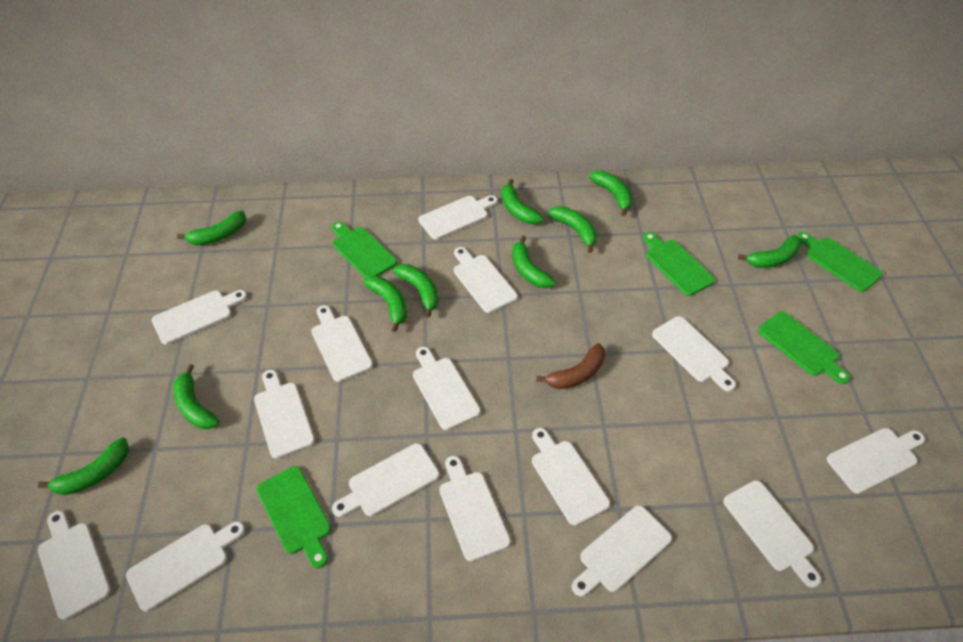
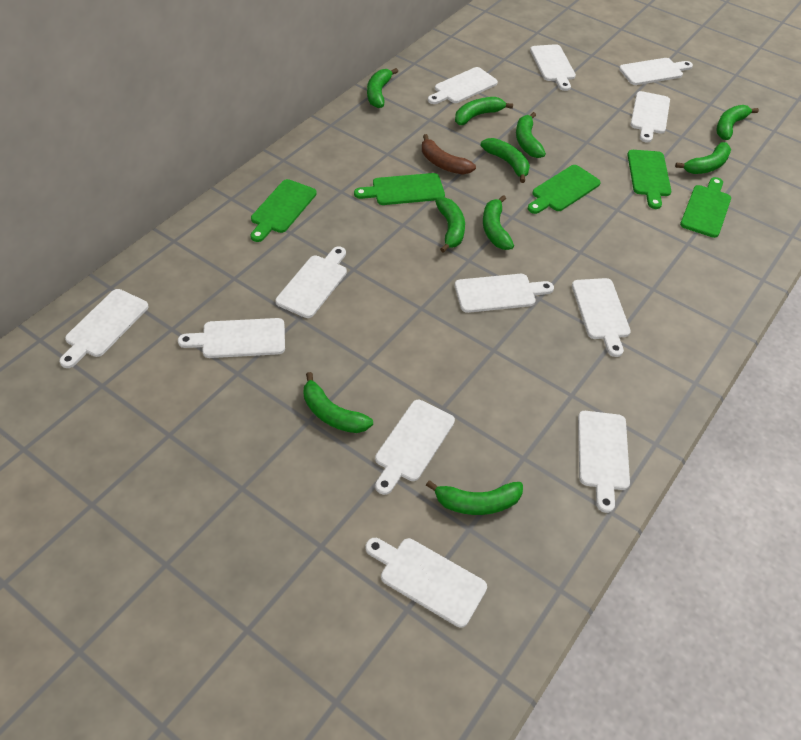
white cutting board: [38,510,111,620] [126,521,245,612] [152,290,247,345] [254,370,315,459] [311,305,373,382] [332,443,439,517] [413,347,481,430] [418,196,497,240] [439,456,510,561] [454,247,518,313] [532,428,610,526] [572,505,672,597] [652,316,736,391] [723,480,821,588] [827,428,925,494] = 15 -> [59,289,149,368] [178,318,285,358] [275,246,347,318] [366,538,487,628] [375,400,455,495] [428,67,498,104] [455,274,554,313] [530,44,576,91] [572,278,631,357] [578,411,630,513] [619,58,693,85] [630,91,670,143] = 12

